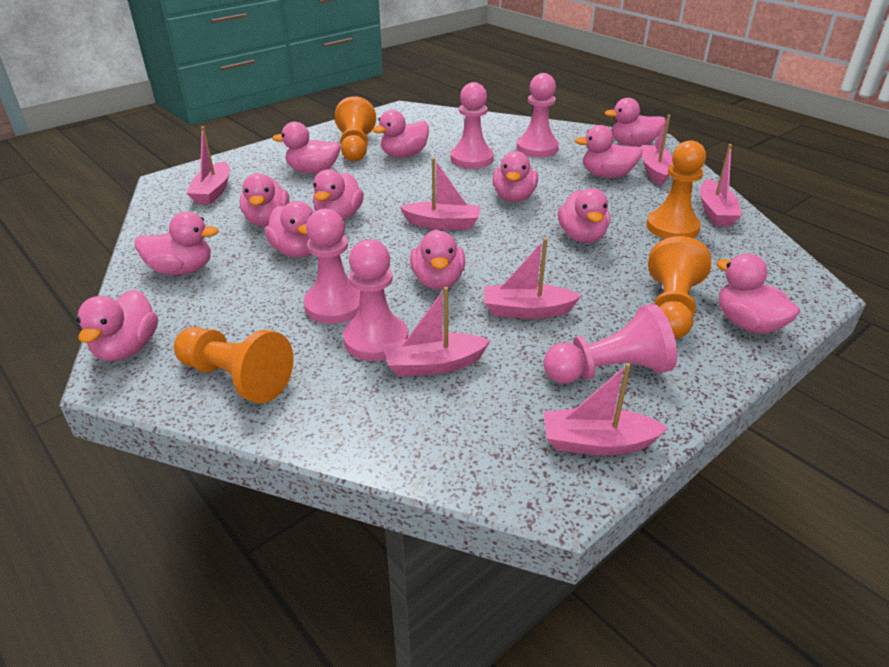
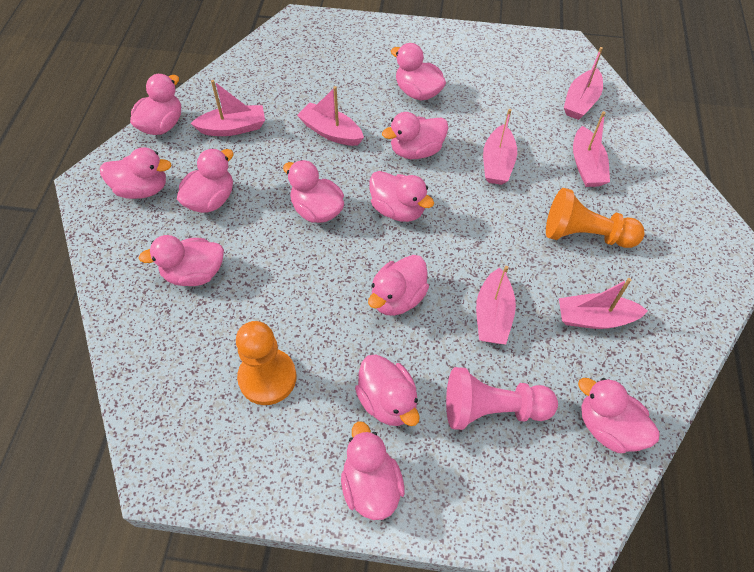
orange pawn: [174,327,294,403] [335,96,376,161] [646,140,706,239] [648,236,711,339] = 4 -> [236,321,296,405] [546,188,645,248] = 2
pink duck: [77,289,158,361] [135,212,219,275] [240,173,290,226] [264,201,313,257] [272,122,341,174] [313,169,364,221] [373,110,429,158] [410,229,465,290] [492,151,538,202] [558,188,610,243] [575,125,643,178] [605,98,666,146] [716,253,800,334] = 13 -> [100,147,171,199] [130,74,181,135] [139,235,224,286] [177,148,234,213] [283,160,344,223] [341,421,405,520] [355,354,420,426] [368,255,429,316] [369,171,434,222] [382,112,448,159] [391,43,446,101] [578,378,660,453] = 12
pink pawn: [304,208,360,324] [343,239,408,361] [450,82,494,169] [516,73,559,157] [543,304,677,383] = 5 -> [446,367,558,430] = 1

